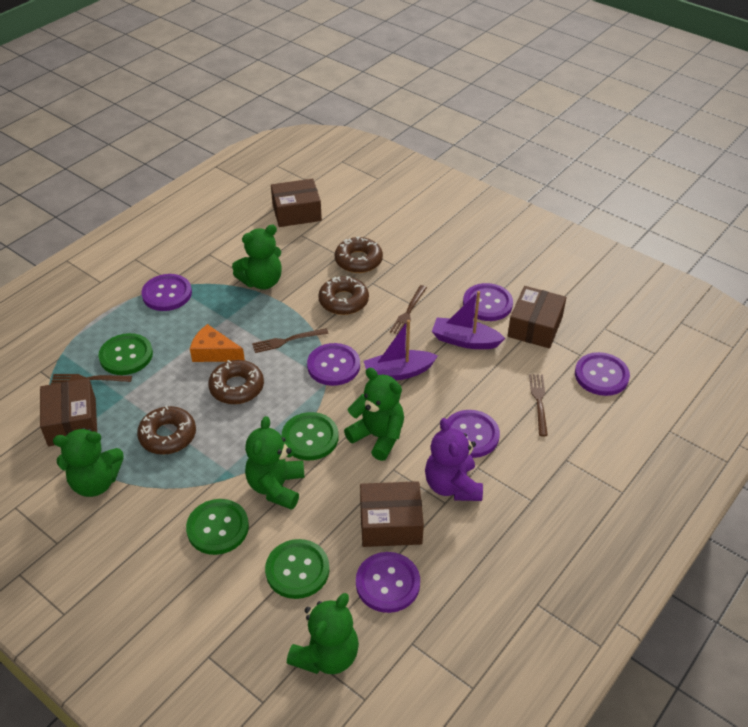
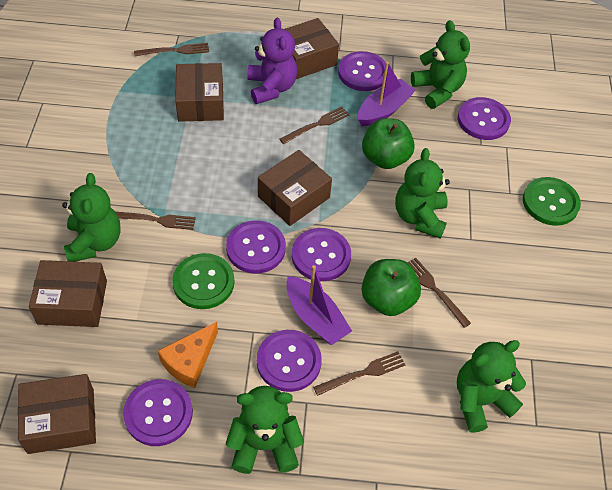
brown box: [40,378,97,446] [271,179,322,227] [360,481,424,547] [508,286,566,348] = 4 -> [18,374,96,454] [29,260,107,327] [175,63,224,122] [258,150,332,226] [285,18,339,79] = 5
brown donut: [137,405,196,454] [208,360,264,404] [318,276,369,315] [335,237,383,273] = 4 -> none = 0
brown fork: [51,374,132,384] [252,328,328,353] [390,285,427,334] [529,374,548,436] = 4 -> [116,212,196,230] [134,43,209,56] [279,106,350,144] [313,351,405,396] [407,258,471,328] = 5
green apple: none = 0 -> [361,259,421,316] [362,118,415,169] = 2
green button: [98,333,153,375] [186,499,249,555] [265,539,329,599] [282,412,339,460] = 4 -> [172,253,235,309] [523,177,581,226] = 2

